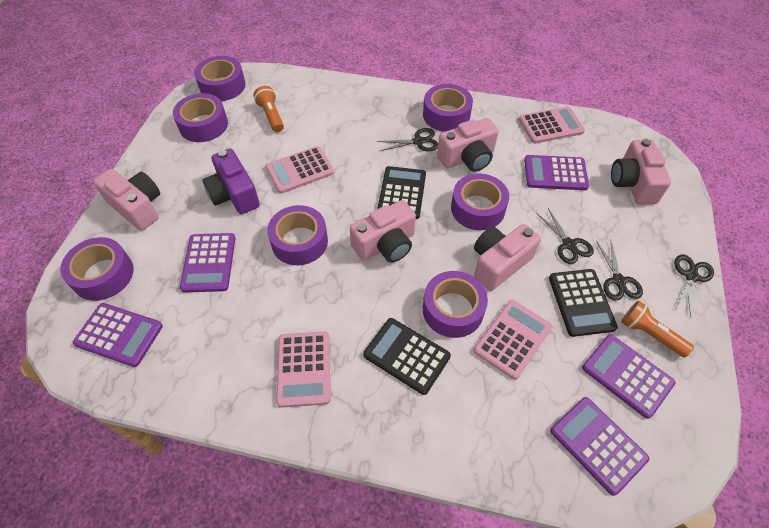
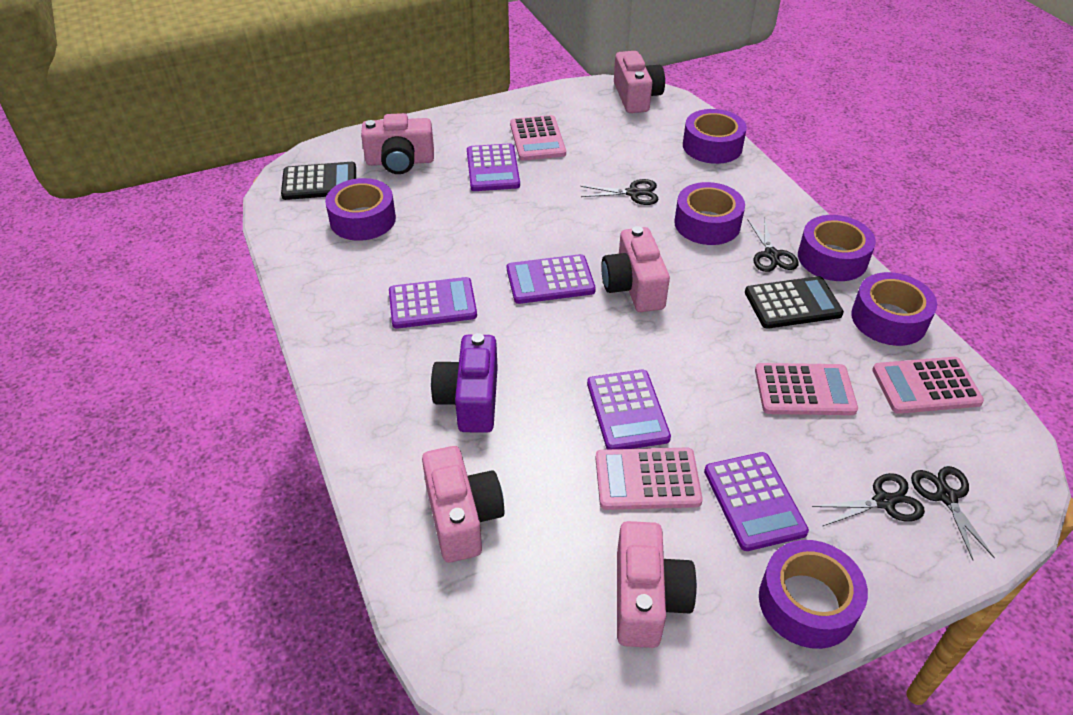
black calculator: [363,318,451,395] [377,166,426,219] [549,269,618,337] = 3 -> [281,162,356,200] [745,276,844,329] = 2
orange flashlight: [253,86,284,132] [621,301,694,357] = 2 -> none = 0
purple tape: [60,237,134,301] [173,93,228,142] [194,56,246,101] [267,205,328,265] [423,84,473,132] [423,271,488,338] [451,173,509,230] = 7 -> [325,178,396,241] [674,182,745,245] [683,109,747,164] [759,540,868,649] [798,215,876,281] [851,272,937,346] = 6

